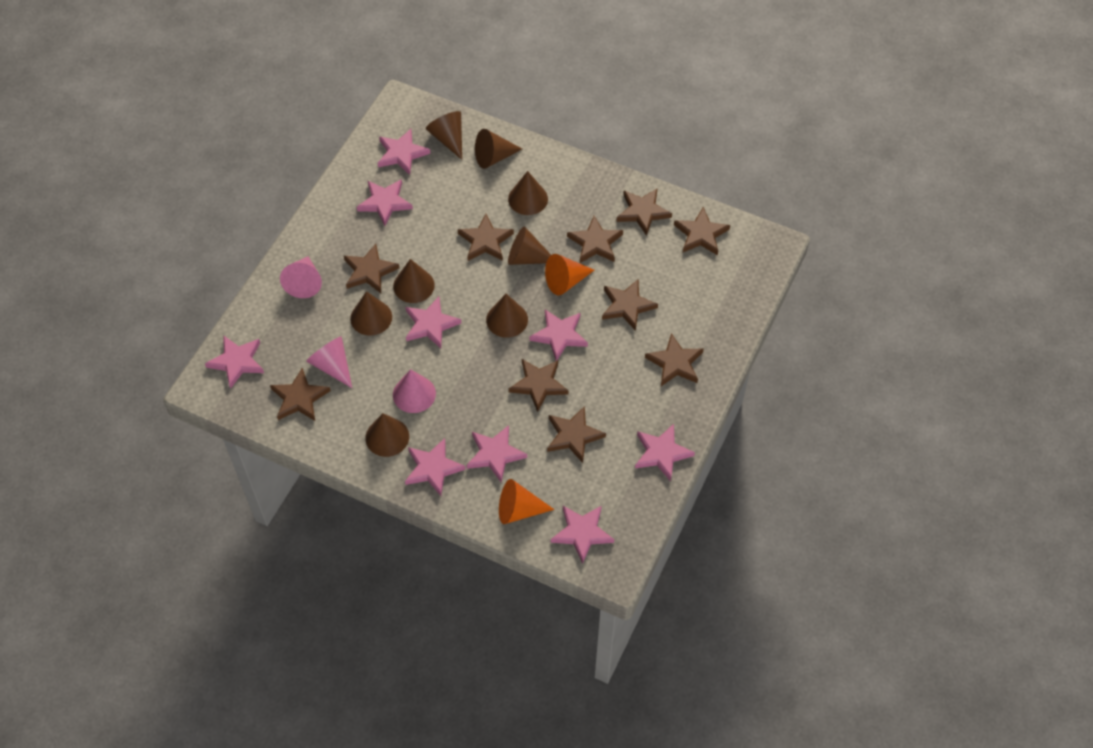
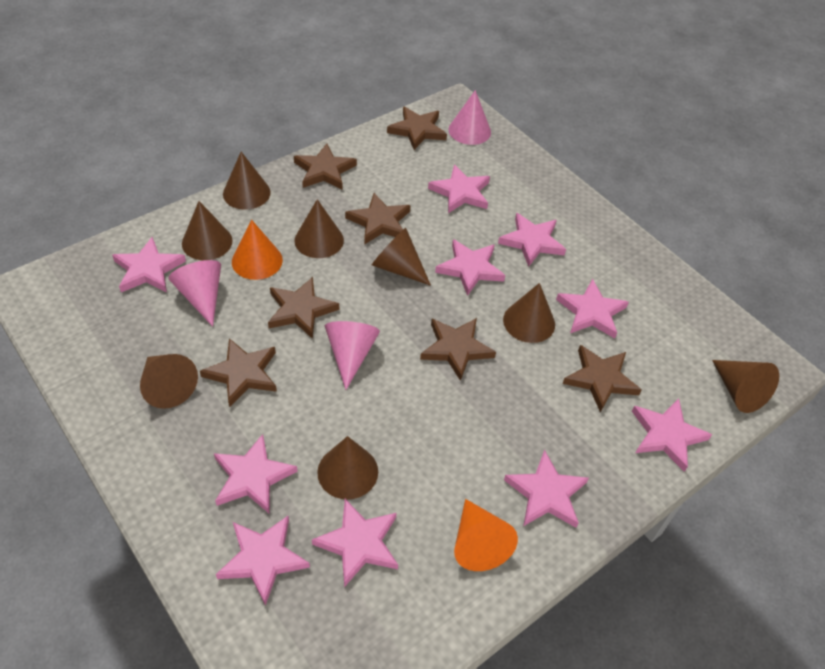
brown star: [270,368,331,421] [344,244,400,293] [458,214,514,261] [509,359,569,412] [547,406,606,463] [567,216,623,263] [602,279,658,331] [616,188,672,236] [645,333,704,386] [674,207,730,255] = 10 -> [200,338,277,407] [268,277,339,339] [294,143,357,190] [345,193,411,245] [387,107,447,150] [420,318,496,381] [563,345,642,413] = 7
pink star: [205,335,264,389] [357,179,413,226] [378,129,430,175] [405,297,461,349] [405,438,466,496] [467,425,527,482] [529,309,588,361] [551,506,614,564] [635,424,695,482] = 9 -> [112,237,186,292] [214,434,298,514] [216,516,310,606] [312,499,398,587] [428,164,490,213] [435,239,505,296] [498,213,566,267] [504,450,589,528] [556,279,629,339] [632,399,712,472] = 10

